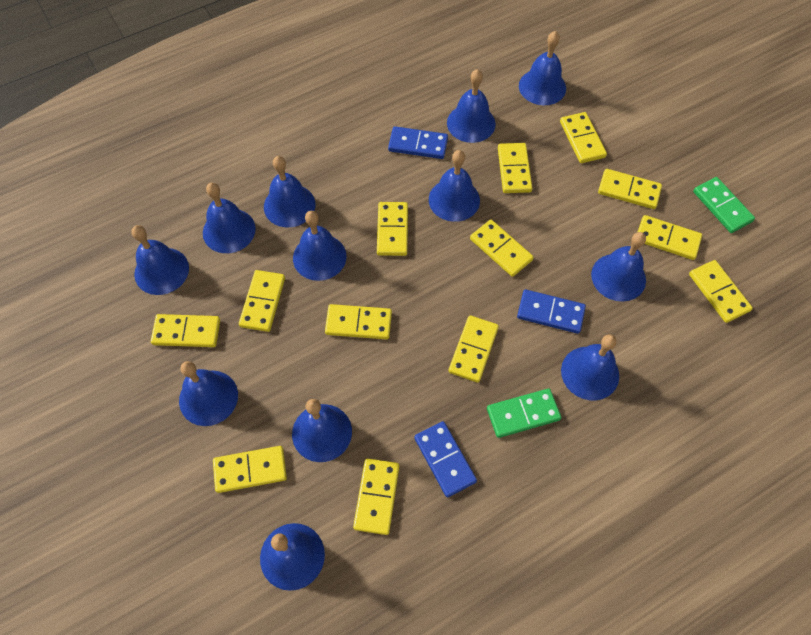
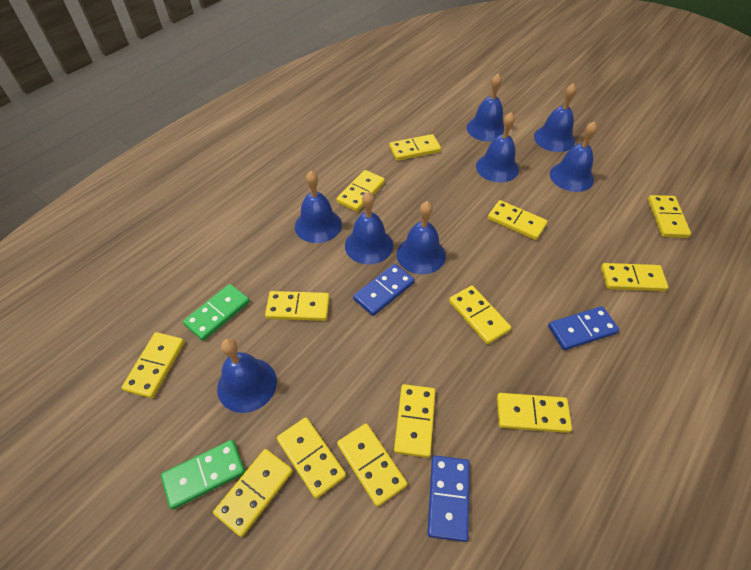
blue bell: [131,225,189,295] [179,361,238,426] [203,183,256,253] [260,523,325,591] [264,156,315,227] [292,399,352,462] [293,211,347,281] [429,150,480,222] [447,69,496,143] [519,31,566,105] [561,334,619,400] [591,232,646,302] = 12 -> [217,338,277,413] [295,171,342,243] [345,191,393,264] [397,201,446,274] [467,73,504,142] [476,112,519,182] [534,83,577,152] [550,121,597,192] = 8

